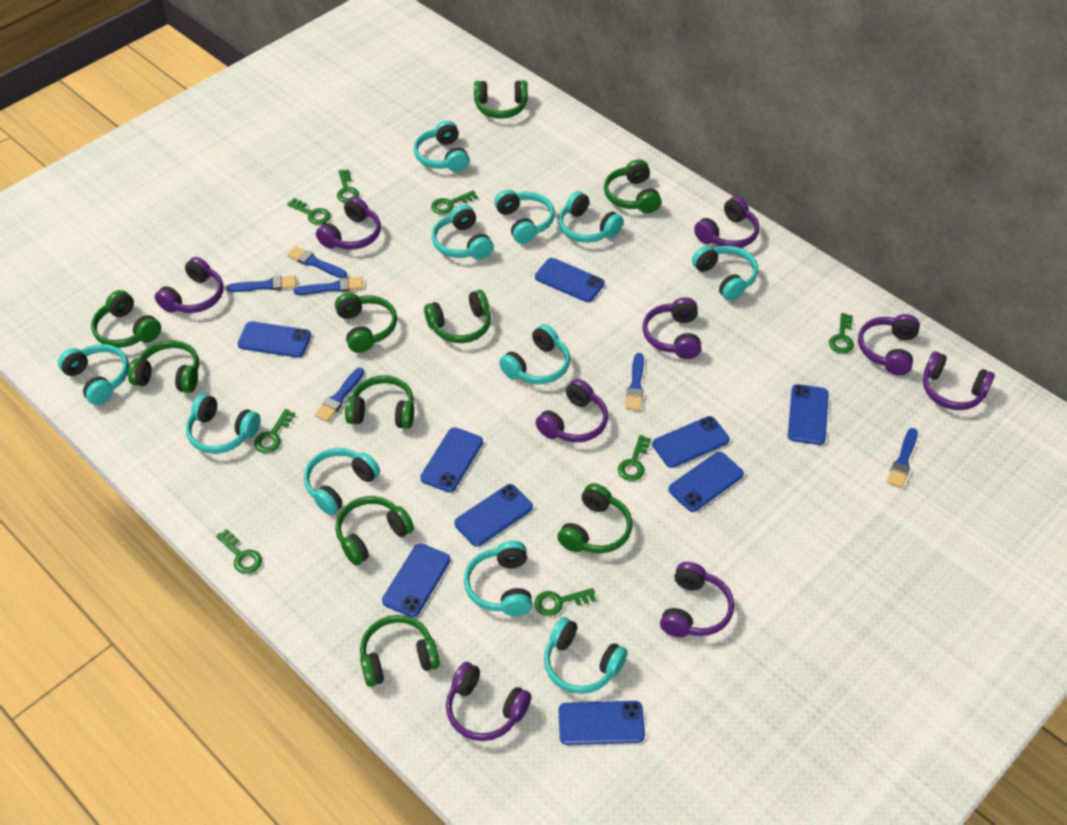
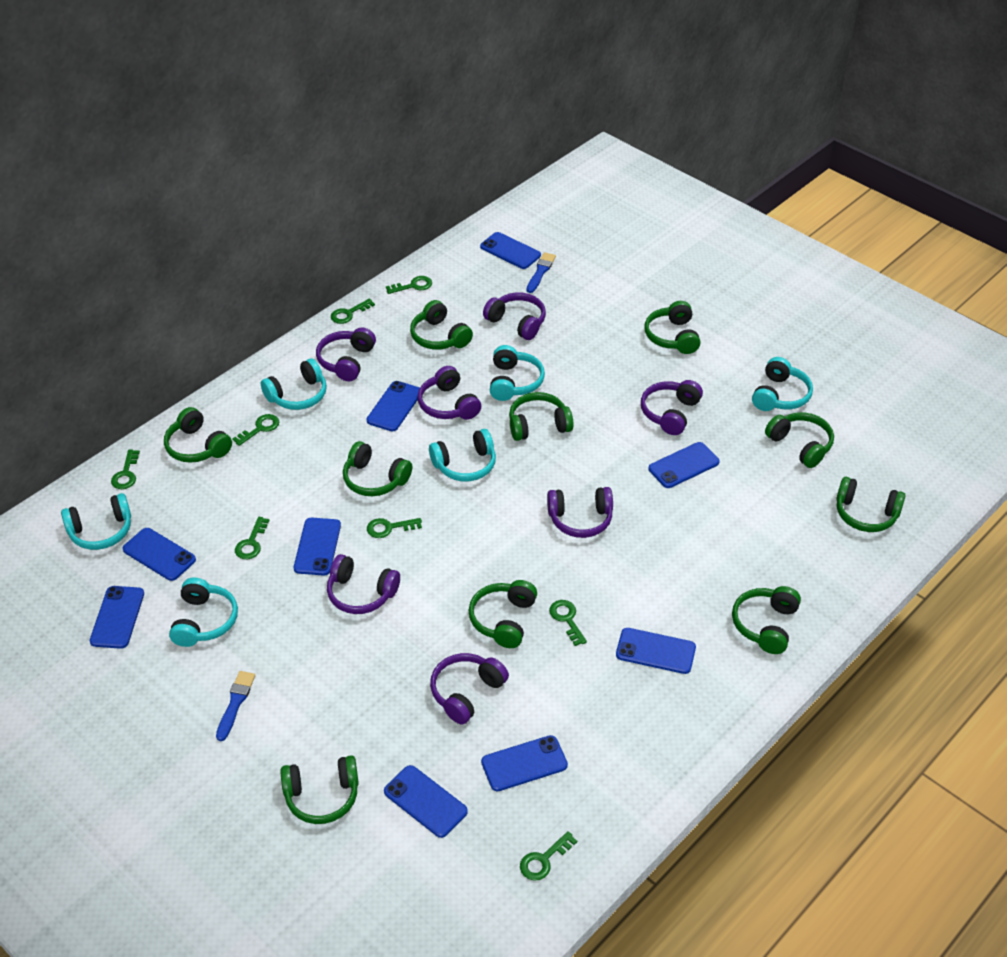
blue brush: [227,275,296,292] [287,246,347,278] [294,277,363,295] [315,367,364,422] [625,353,644,410] [887,428,918,488] = 6 -> [216,671,255,741] [527,252,556,293] = 2
purple headphones: [155,257,223,313] [316,197,381,250] [446,662,531,741] [536,379,608,442] [642,297,701,359] [660,562,734,637] [694,197,759,248] [858,314,920,375] [923,351,995,410] = 9 -> [316,327,376,381] [327,554,400,614] [418,366,481,420] [430,653,509,725] [483,293,546,340] [547,487,613,538] [641,380,703,435] = 7
turquoise headphones: [58,344,129,405] [186,394,261,454] [304,448,380,515] [414,121,469,172] [432,205,493,259] [464,541,532,616] [494,190,555,244] [499,324,570,384] [544,617,627,694] [558,191,623,243] [692,245,758,301] = 11 -> [61,493,131,550] [169,578,238,647] [261,358,327,410] [429,429,496,481] [490,345,545,401] [752,357,813,411] = 6

